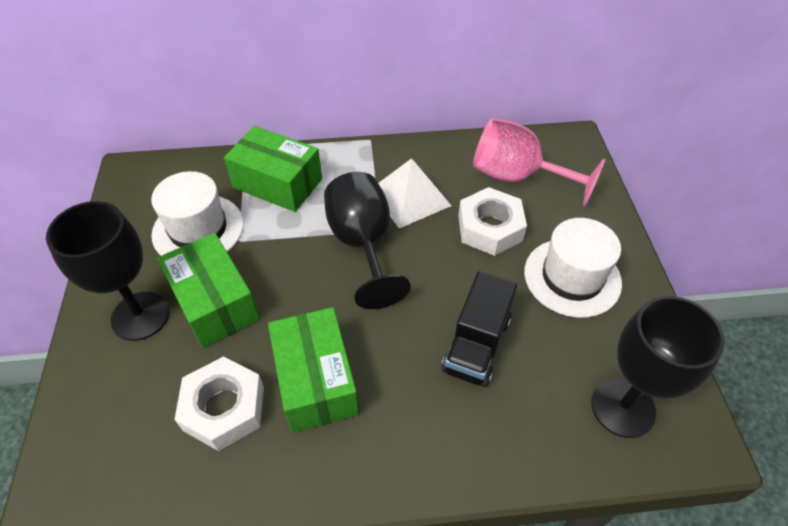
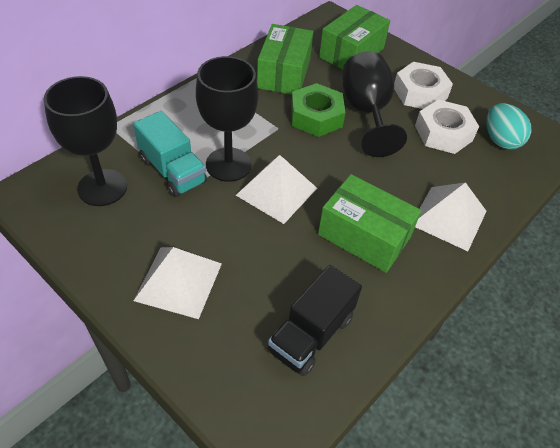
green nut: none = 0 -> [291,83,346,137] = 1
pink goblet: [473,118,605,207] = 1 -> none = 0
turquoise egg: none = 0 -> [486,103,531,150] = 1
turquoise truck: none = 0 -> [133,111,207,197] = 1
white hat: [151,171,244,256] [524,218,622,318] = 2 -> none = 0
white pyramid: [378,158,451,228] = 1 -> [133,247,222,319] [236,155,317,224] [415,182,486,251] = 3

